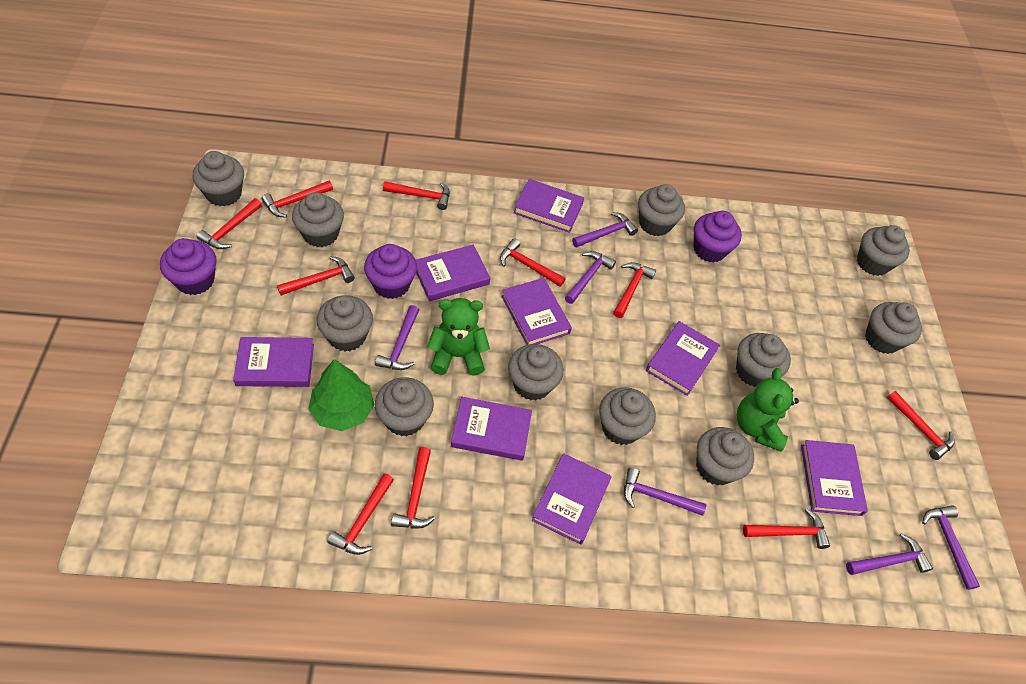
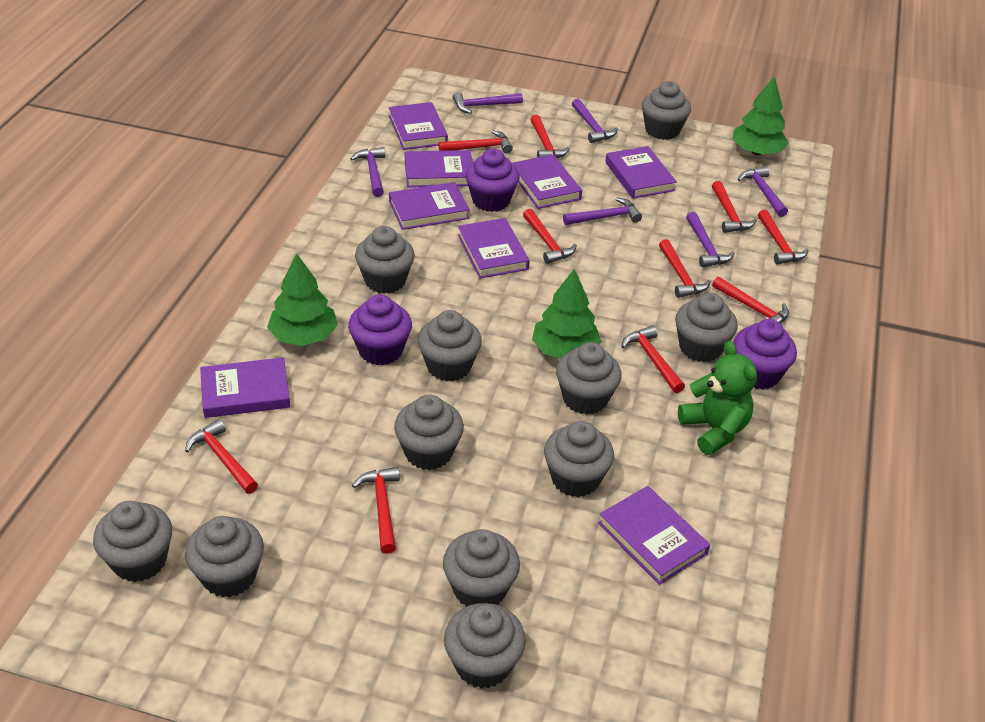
green teddy bear: [427,298,490,376] [737,368,799,452] = 2 -> [678,341,757,455] = 1
green tree: [308,359,374,431] = 1 -> [267,253,338,346] [532,268,602,359] [733,76,789,155] = 3

